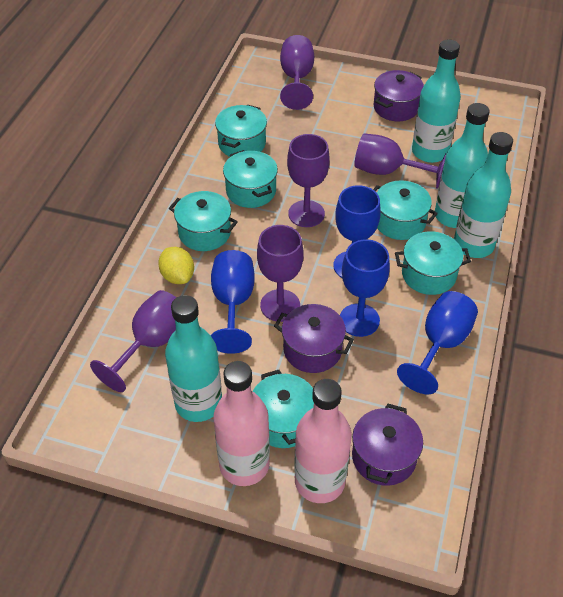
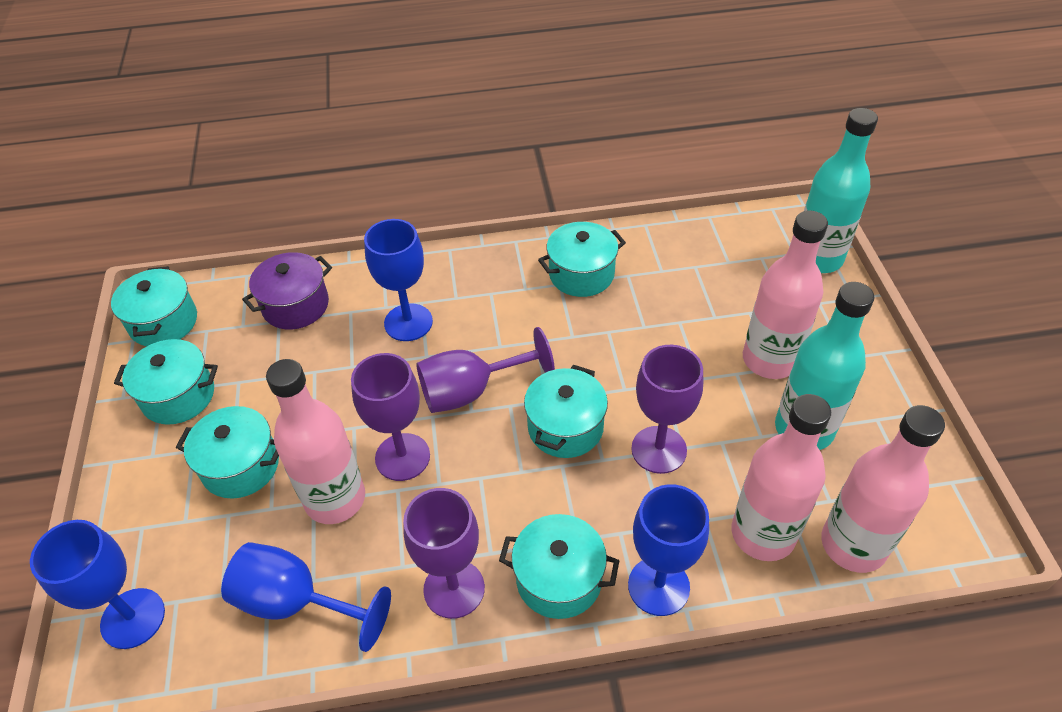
pink bottle: [213,361,270,486] [294,379,352,503] = 2 -> [266,359,365,524] [732,394,831,561] [743,210,828,379] [821,405,945,573] = 4
purple goblet: [90,290,176,392] [257,225,303,322] [280,35,314,110] [287,134,330,227] [354,133,447,189] = 5 -> [351,353,430,481] [403,488,485,619] [416,327,555,413] [631,345,703,474] = 4
purple pot: [274,304,354,373] [352,404,423,486] [374,70,424,121] = 3 -> [242,252,332,330] = 1
turquoise bottle: [165,295,222,422] [412,40,461,163] [435,103,490,228] [454,132,513,258] = 4 -> [775,282,875,450] [804,108,878,273] = 2
yellow lemon: [158,247,194,284] = 1 -> none = 0

